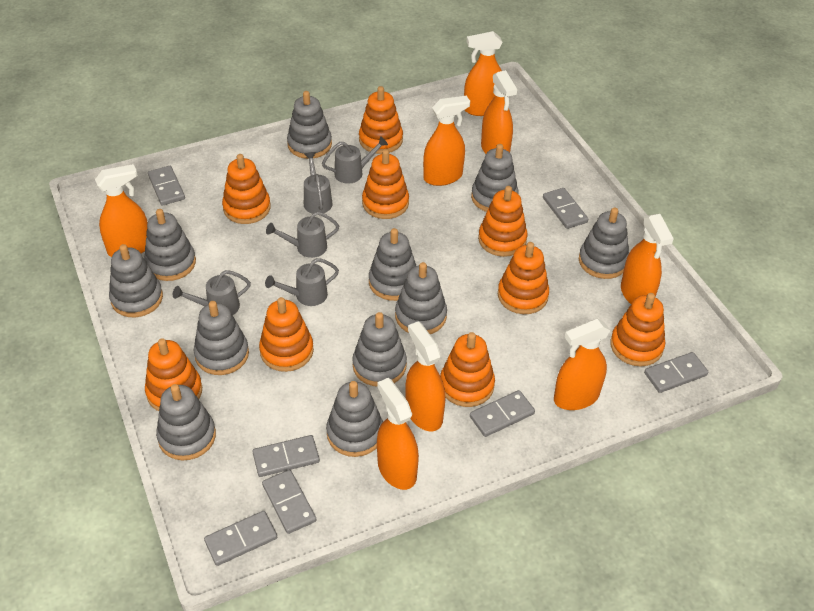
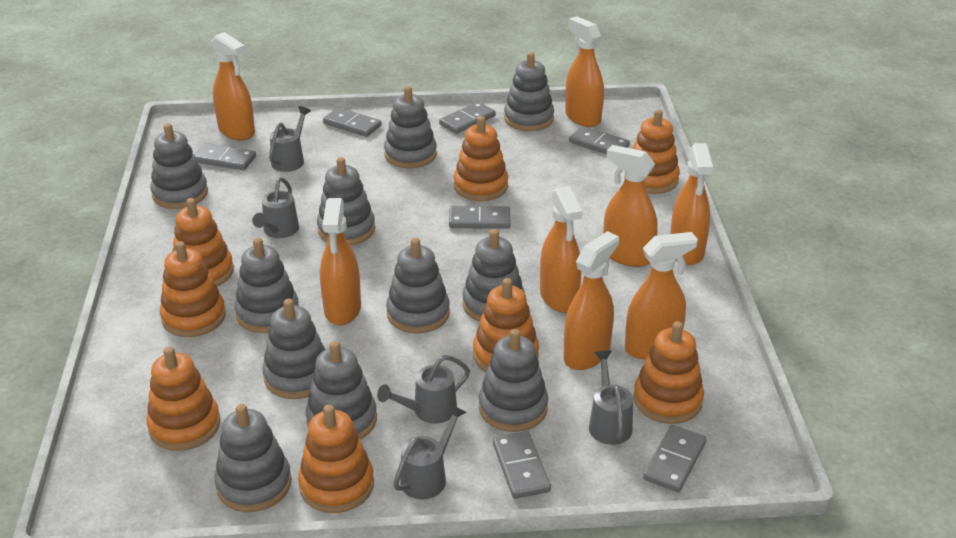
orange stacking toy: [145,338,202,411] [222,154,271,224] [259,297,314,372] [359,86,403,154] [362,149,409,219] [440,332,495,407] [478,186,527,257] [498,242,549,314] [610,293,665,366] = 9 -> [146,346,220,451] [160,241,226,337] [172,198,234,286] [298,404,374,513] [454,116,508,201] [473,278,539,372] [624,109,680,194] [633,321,704,424] = 8

